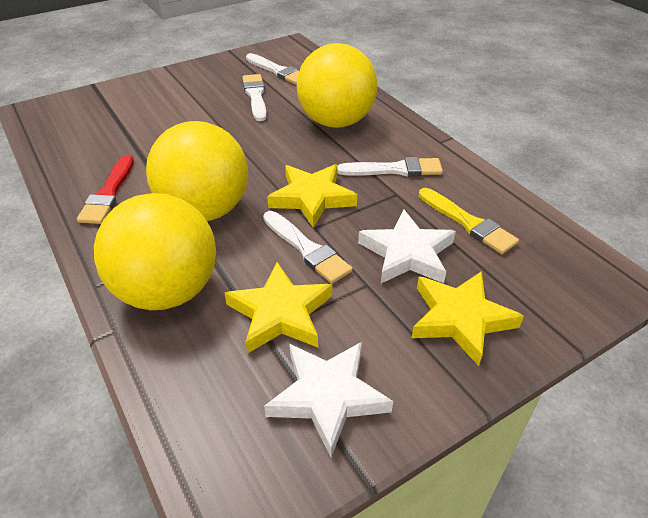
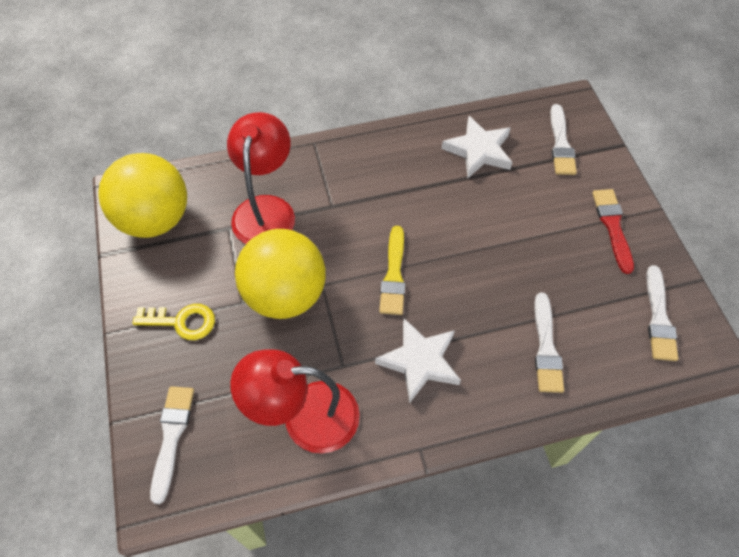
red lamp: none = 0 -> [227,112,295,244] [230,349,360,454] = 2
yellow ball: [94,193,216,310] [146,121,248,221] [297,43,377,128] = 3 -> [99,153,187,238] [235,229,326,319] = 2
yellow key: none = 0 -> [132,304,215,340] = 1
yellow star: [225,262,332,354] [267,164,357,228] [412,271,524,366] = 3 -> none = 0

